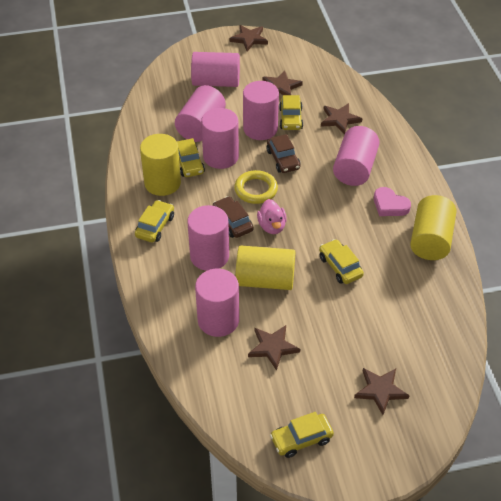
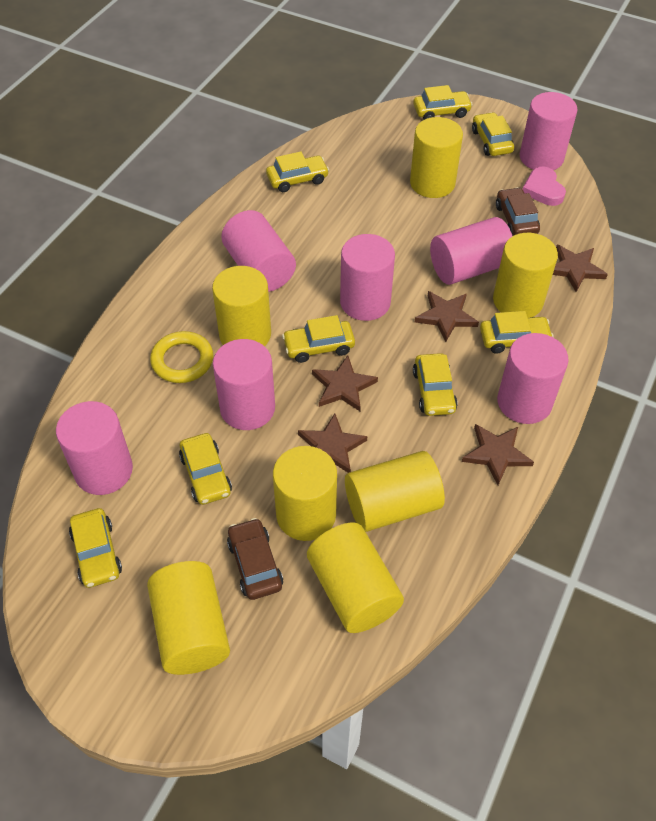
pink duck: [257,199,287,234] = 1 -> none = 0
yellow car: [135,200,174,243] [177,138,205,177] [270,412,334,458] [279,95,303,130] [319,239,364,284] = 5 -> [69,508,122,588] [179,433,232,505] [266,151,329,192] [282,315,355,363] [413,85,473,120] [413,353,458,416] [472,112,514,156] [480,311,553,354] = 8
yellow cylinder: [140,134,181,196] [235,246,295,290] [410,195,457,260] = 3 -> [147,561,230,675] [212,266,271,346] [273,446,337,541] [307,522,404,633] [345,451,445,532] [410,117,463,198] [493,233,558,318] = 7

